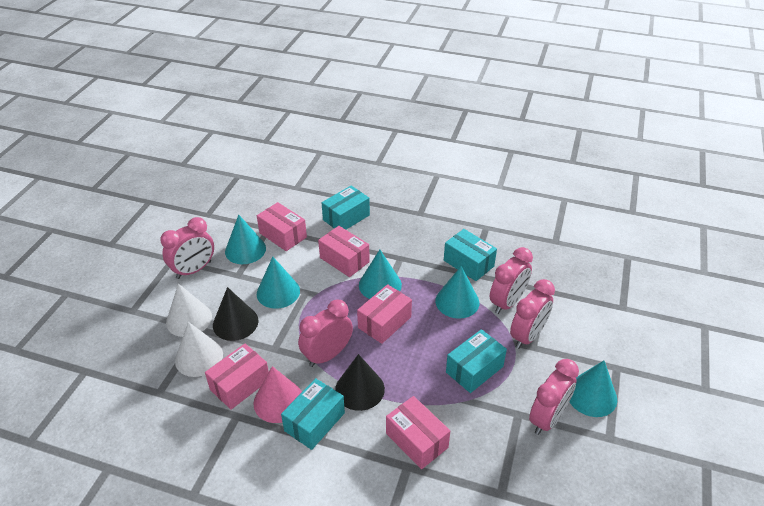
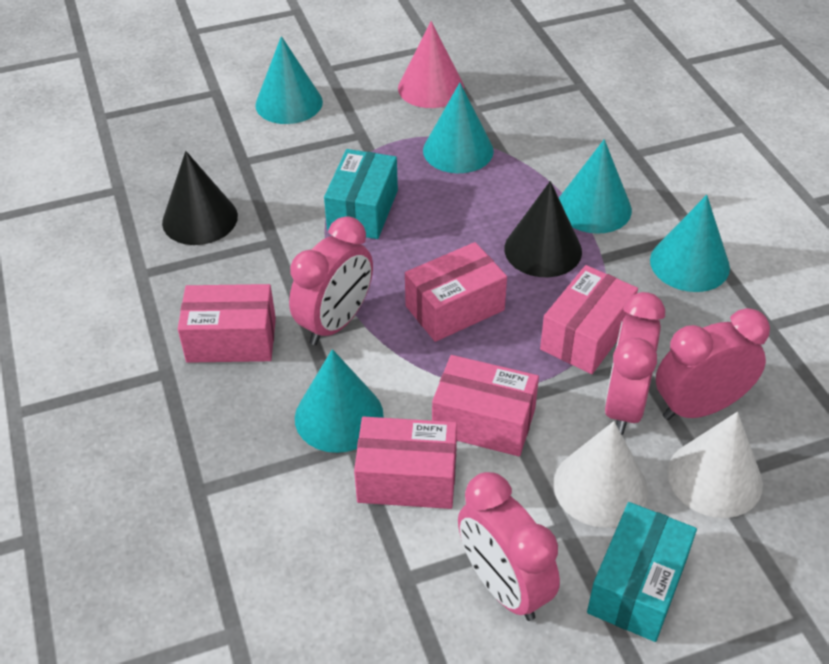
pink clock: [160,217,214,279] [298,300,353,367] [490,247,533,314] [510,279,555,349] [529,359,579,435] = 5 -> [289,216,373,345] [458,472,560,621] [604,292,665,435] [656,308,770,420] = 4
turquoise box: [281,378,345,450] [322,186,370,230] [444,229,497,281] [446,329,507,393] = 4 -> [324,149,398,239] [587,502,697,642] = 2

